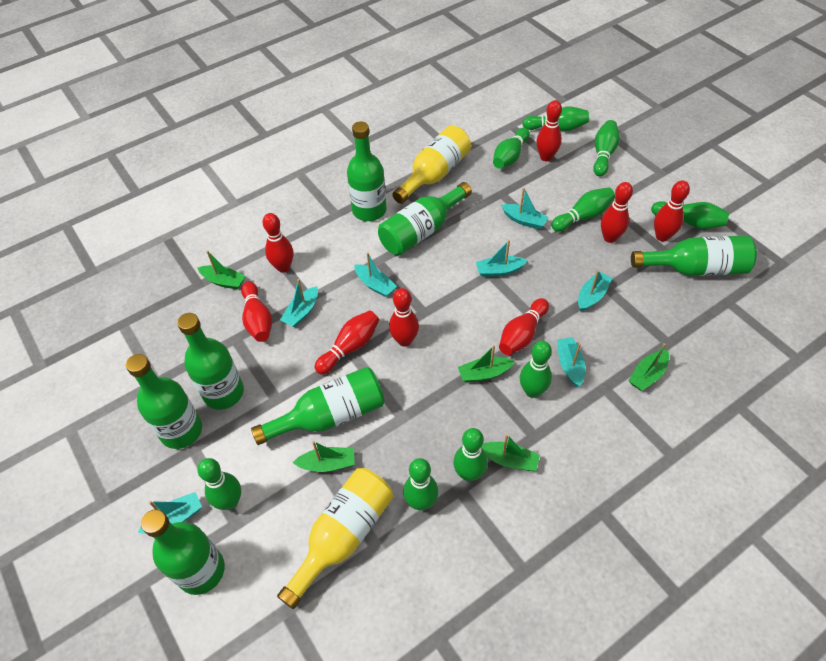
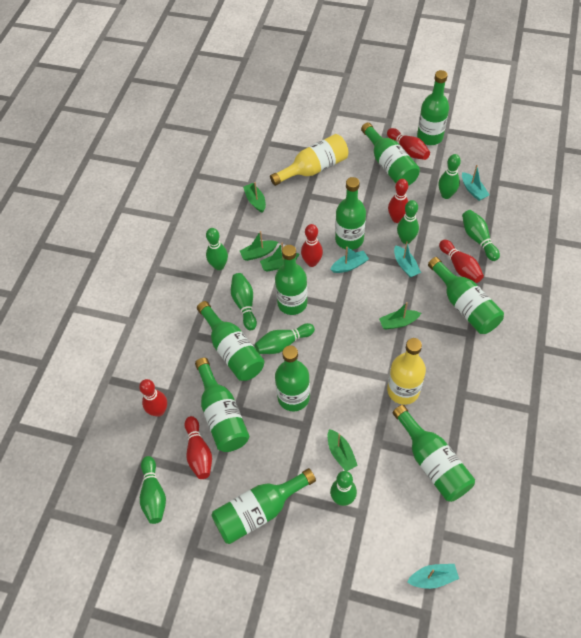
green bottle: [126,354,202,449] [141,509,225,595] [177,313,244,410] [251,367,385,445] [347,122,387,221] [378,182,472,255] [631,235,757,276] = 7 -> [195,358,249,452] [197,301,265,381] [211,468,316,544] [275,245,307,315] [275,346,310,411] [335,177,366,250] [361,123,420,186] [393,405,475,502] [417,70,449,145] [428,257,504,334] = 10
green bowling pin: [197,458,241,510] [403,458,438,510] [453,428,488,482] [493,128,530,169] [520,341,552,398] [522,106,589,131] [551,187,615,232] [593,120,620,176] [651,201,729,229] = 9 -> [140,456,166,524] [206,228,228,270] [231,273,257,330] [255,323,315,354] [330,471,357,506] [397,200,419,244] [438,154,461,199] [462,210,500,261] = 8
red bowling pin: [241,282,272,342] [263,213,293,273] [314,310,379,375] [389,288,419,347] [499,298,549,355] [536,100,562,161] [601,182,633,243] [654,180,690,242] = 8 -> [139,379,167,417] [184,416,212,479] [301,224,323,267] [387,128,430,160] [388,179,408,223] [439,240,484,283] = 6
turquoise boat: [138,492,202,534] [280,279,318,327] [354,252,397,297] [476,240,528,277] [501,188,549,229] [557,337,585,387] [578,270,612,311] = 7 -> [330,247,369,273] [394,241,421,277] [407,564,459,589] [462,165,489,201] = 4

